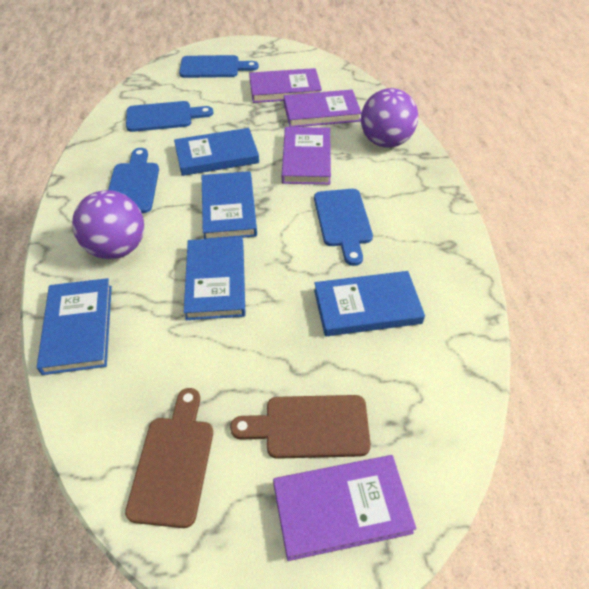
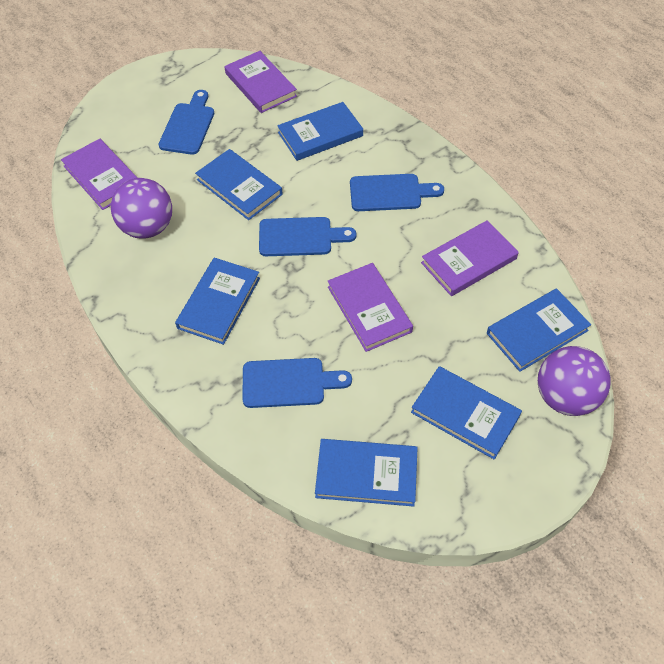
blue book: [37,278,112,375] [174,128,259,176] [184,237,246,320] [202,171,257,239] [314,271,425,336] = 5 -> [175,258,260,345] [195,149,283,220] [277,102,363,161] [315,439,418,507] [411,366,522,459] [487,288,591,372] = 6
brown cutting board: [125,388,213,528] [230,395,371,459] = 2 -> none = 0

